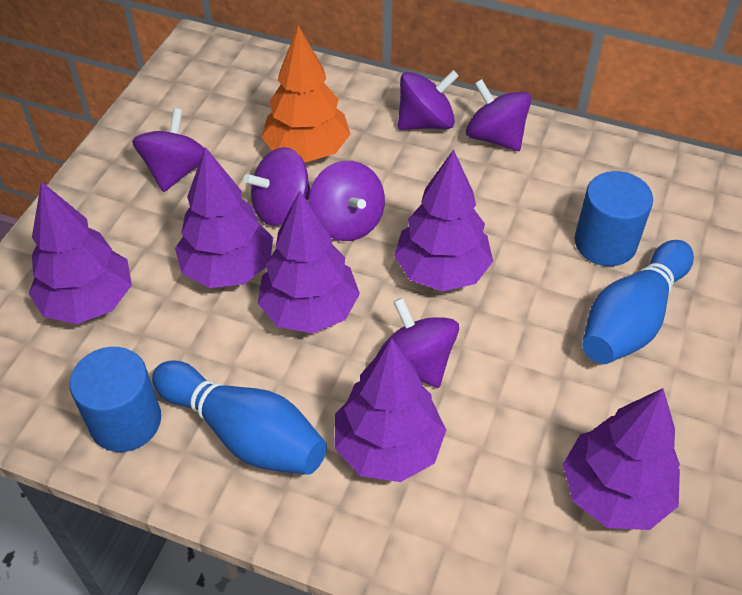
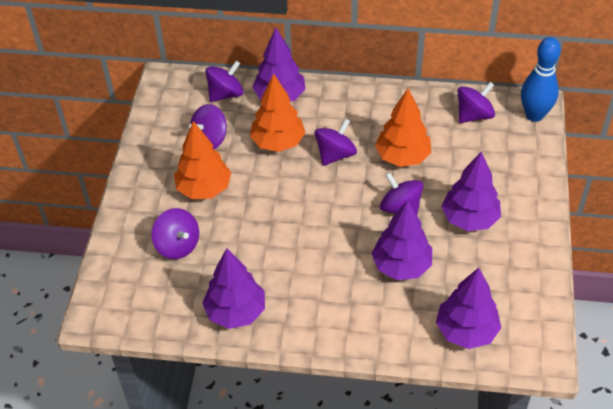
blue bowling pin: [152,360,327,475] [582,240,694,364] = 2 -> [521,37,561,122] = 1
blue cylinder: [70,347,161,452] [575,171,653,266] = 2 -> none = 0
orange tree: [261,25,350,162] = 1 -> [174,121,231,199] [250,73,306,152] [375,89,431,167] = 3
purple tree: [29,181,132,324] [175,147,273,288] [258,191,360,334] [334,338,446,482] [394,149,493,292] [563,388,680,530] = 6 -> [202,248,265,329] [252,27,306,102] [371,200,432,280] [436,268,501,349] [441,151,501,231] = 5

